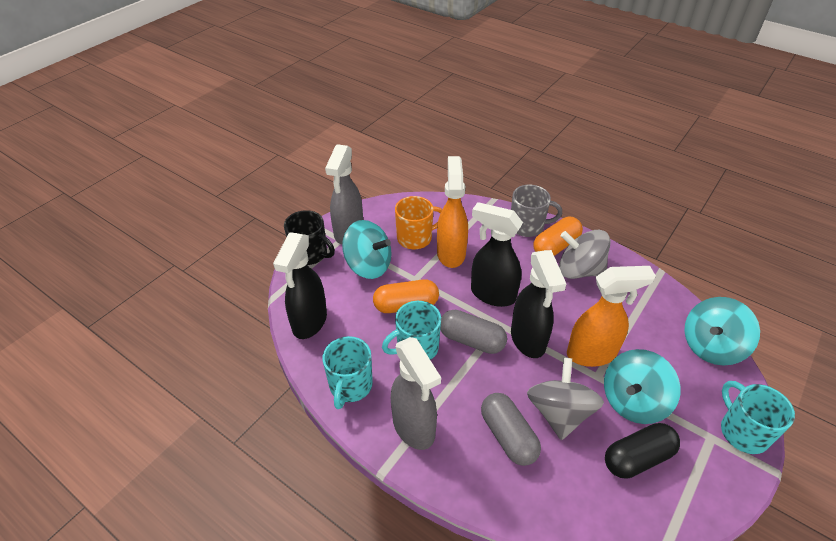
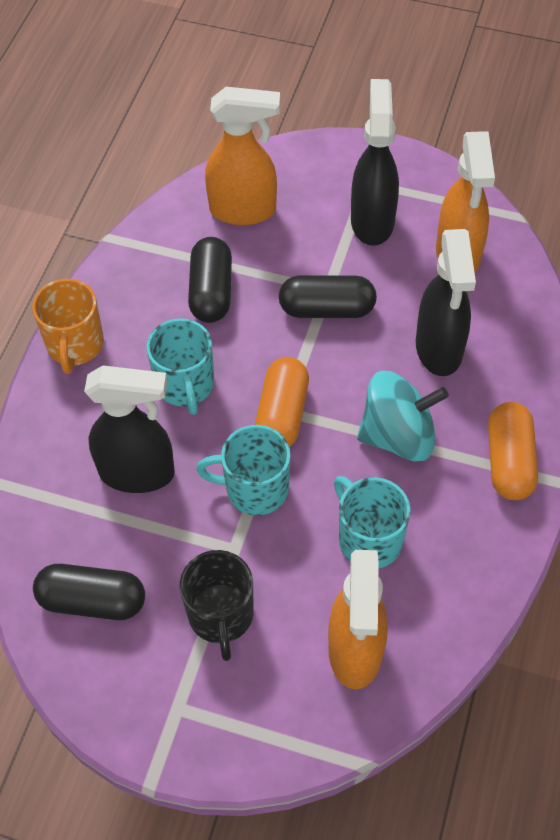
black capsule: [605,423,680,478] = 1 -> [33,564,145,620] [188,237,232,323] [279,275,377,318] = 3
grey capsule: [440,310,507,354] [481,393,541,466] = 2 -> none = 0
grey mug: [511,185,562,237] = 1 -> none = 0
grey spinning top: [527,358,604,440] [559,230,610,279] = 2 -> none = 0
grey spray bottle: [325,144,363,244] [391,337,441,450] = 2 -> none = 0
orange spray bottle: [437,156,468,268] [567,266,656,367] = 2 -> [205,87,280,225] [328,550,388,689] [436,131,495,273] = 3
turquoise spinning top: [342,220,391,279] [604,349,681,424] [684,297,760,366] = 3 -> [357,371,449,461] = 1

